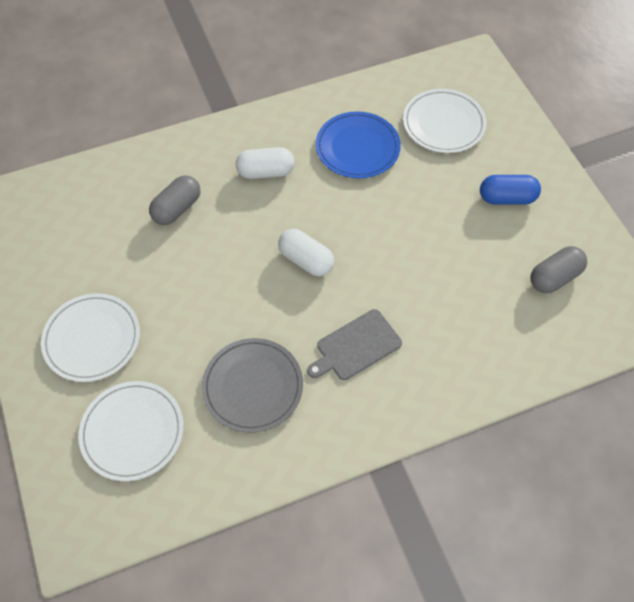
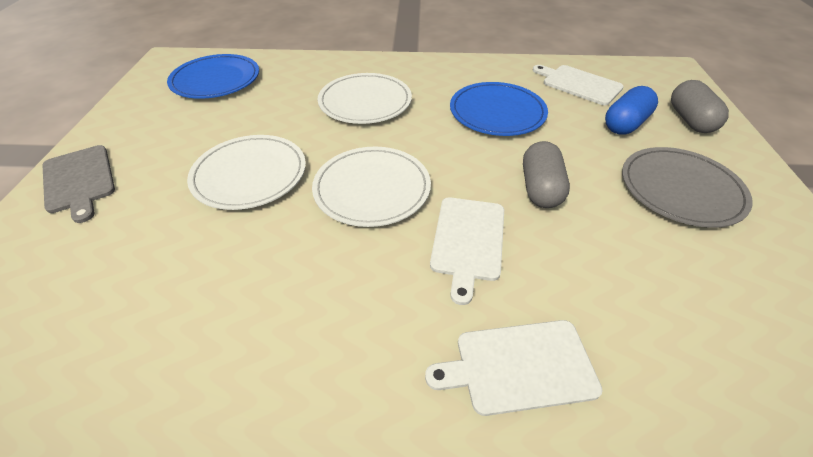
blue plate: [316,111,401,178] = 1 -> [167,54,259,99] [450,82,548,136] = 2
white capsule: [236,147,295,179] [278,229,334,276] = 2 -> none = 0
white cutting board: none = 0 -> [425,320,602,416] [430,197,504,305] [533,65,624,105] = 3

